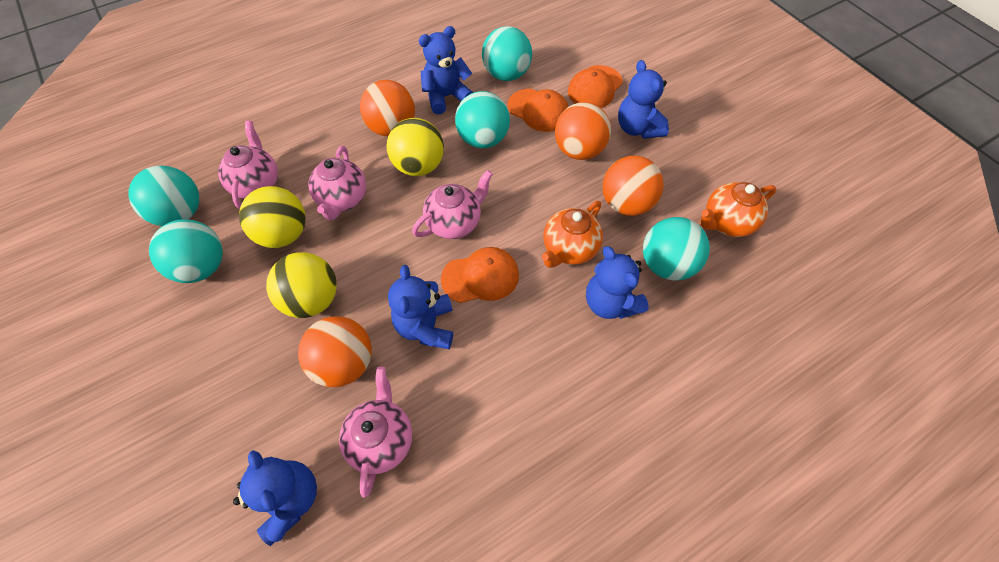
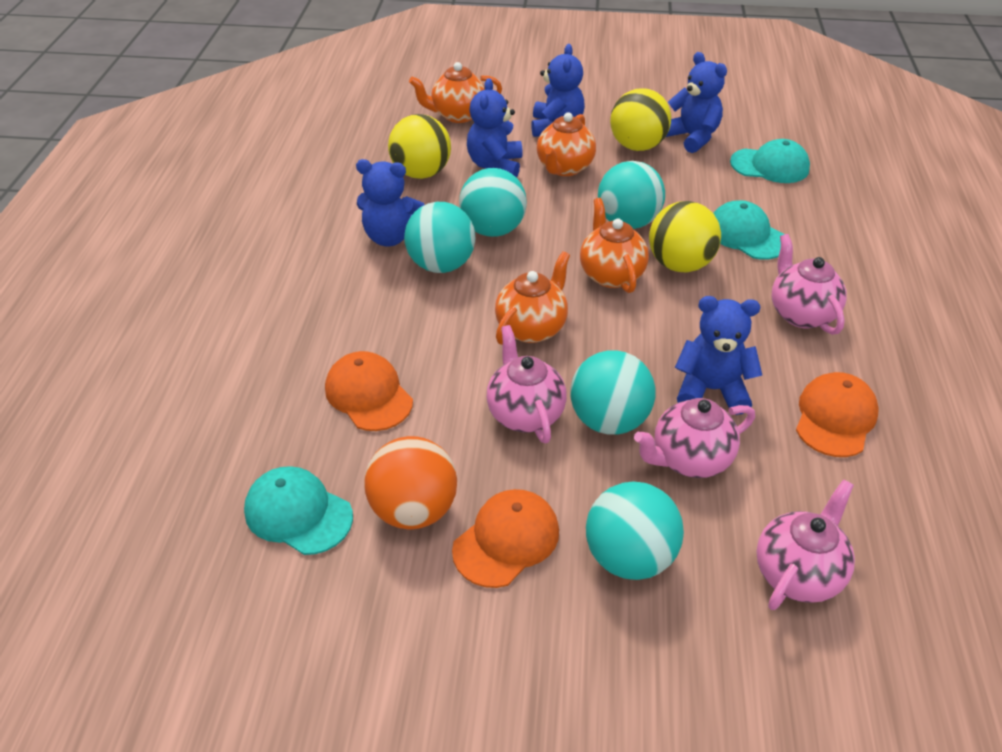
orange ball: [298,316,372,387] [360,80,415,136] [555,102,611,160] [602,156,664,216] = 4 -> [364,436,457,529] = 1
orange teapot: [542,201,603,268] [700,182,777,237] = 2 -> [409,62,502,123] [495,251,570,345] [537,112,596,176] [580,198,649,293] = 4
turquoise cap: none = 0 -> [244,466,353,555] [713,200,784,260] [730,139,810,183] = 3

